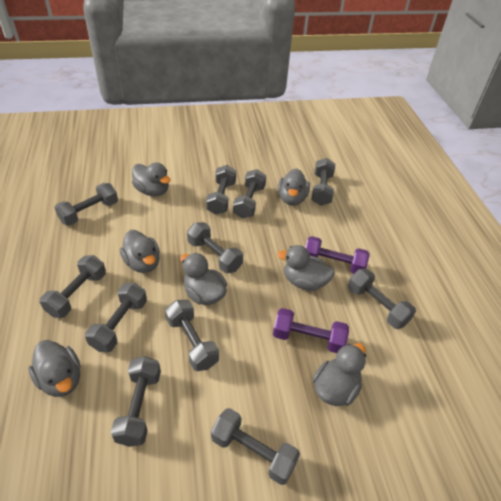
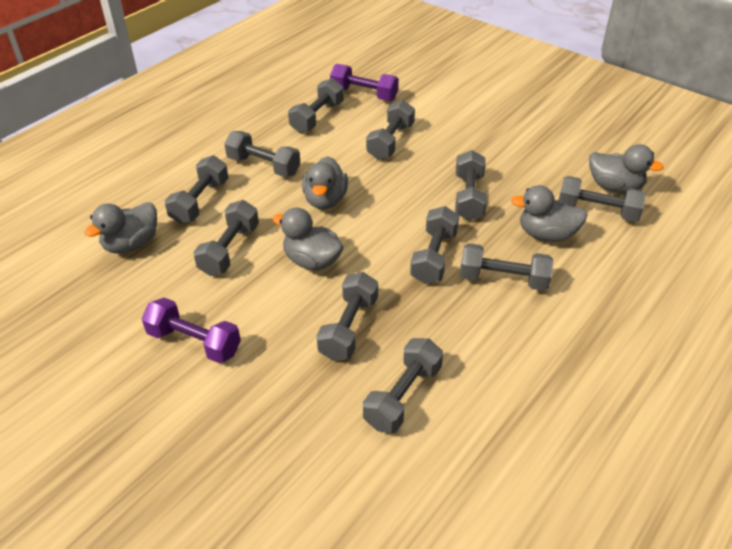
grey duck: [28,340,80,397] [120,230,160,273] [132,163,171,196] [180,253,227,305] [277,245,335,291] [278,168,310,205] [312,343,366,406] = 7 -> [84,202,157,254] [273,208,344,271] [302,156,348,210] [511,185,588,242] [589,144,664,193] = 5

